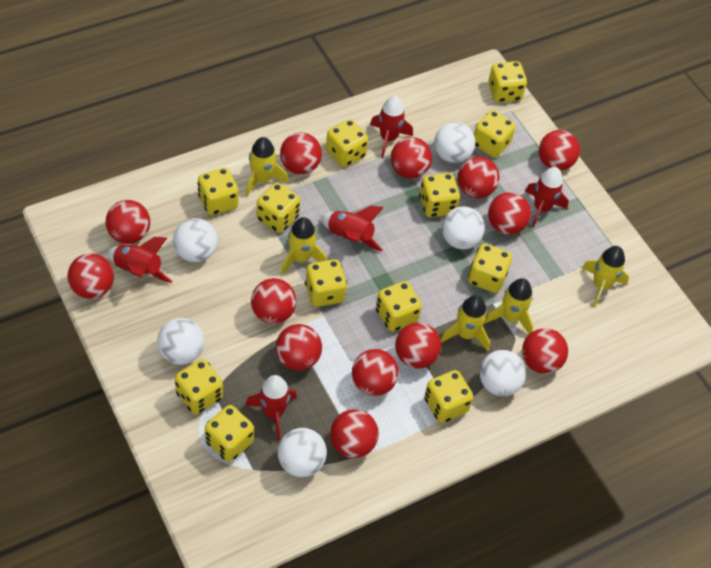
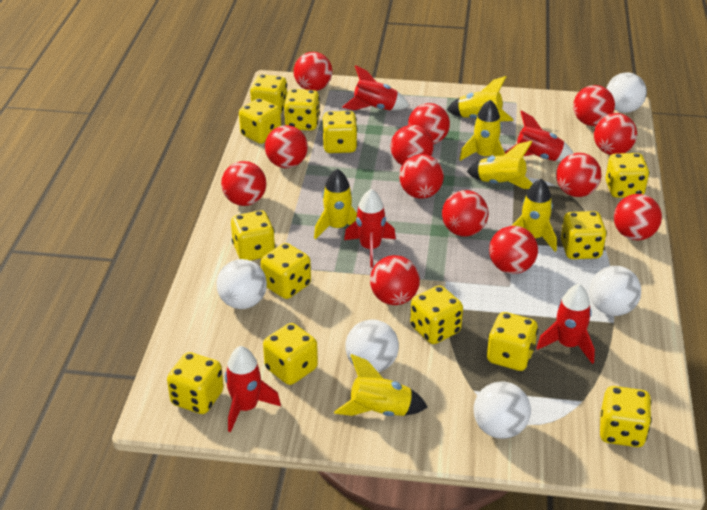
white ball: [157,318,204,365] [173,218,218,262] [278,428,327,477] [434,122,475,163] [442,206,485,249] [480,350,526,396] = 6 -> [216,259,267,309] [345,319,399,372] [474,381,531,439] [589,266,641,316] [606,72,647,113] = 5
yellow dice: [175,359,223,414] [198,167,239,215] [205,405,254,462] [257,183,300,233] [305,259,347,307] [326,119,368,167] [376,281,422,332] [419,173,460,217] [424,370,473,423] [468,244,512,293] [474,110,516,158] [488,61,527,103] = 12 -> [167,352,224,414] [231,210,275,261] [239,98,281,144] [250,74,287,113] [261,243,311,299] [263,323,318,385] [284,89,320,130] [322,111,358,153] [410,285,463,344] [487,312,538,371] [561,211,607,259] [600,386,652,447] [605,153,649,198] = 13
yellow rocket: [246,137,289,197] [281,217,327,275] [441,295,490,351] [484,278,533,334] [582,246,629,307] = 5 -> [314,169,357,239] [334,354,427,416] [447,76,514,121] [459,100,505,161] [466,141,533,189] [512,179,557,252] = 6

